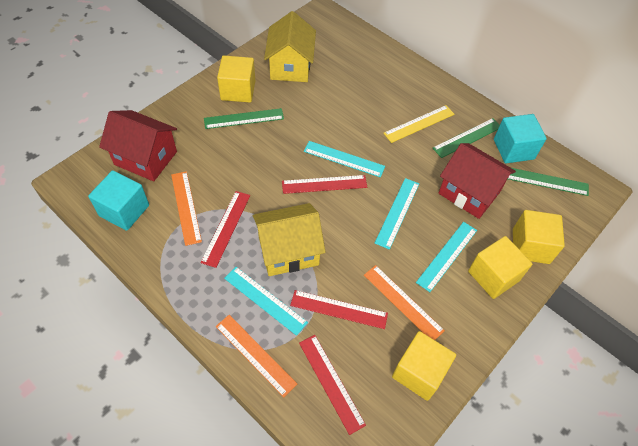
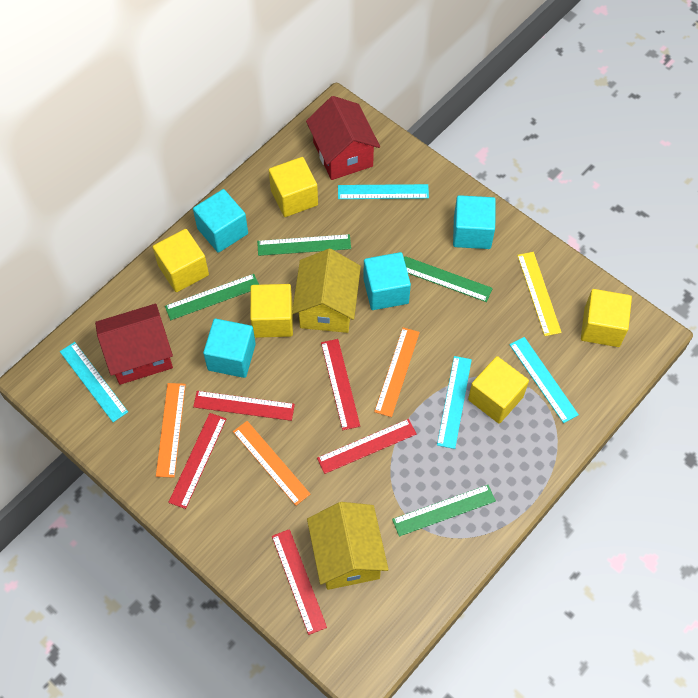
green ruler: [204,108,284,129] [433,118,500,158] [508,168,589,196] = 3 -> [165,274,259,320] [257,234,351,256] [392,485,496,537] [404,256,493,302] = 4
red ruler: [201,191,250,268] [282,175,367,194] [290,290,388,329] [299,335,366,435] = 4 -> [168,413,226,509] [193,391,295,421] [272,529,327,635] [317,419,417,474] [321,339,360,430] = 5
turquoise cube: [88,170,149,231] [494,114,547,163] = 2 -> [193,189,248,253] [203,319,256,378] [363,252,411,310] [453,195,496,249] = 4
yellow cube: [217,56,255,103] [392,331,456,401] [468,236,532,299] [513,210,565,264] = 4 -> [153,229,209,292] [250,284,293,338] [269,157,318,217] [468,356,529,424] [581,289,632,347] = 5

